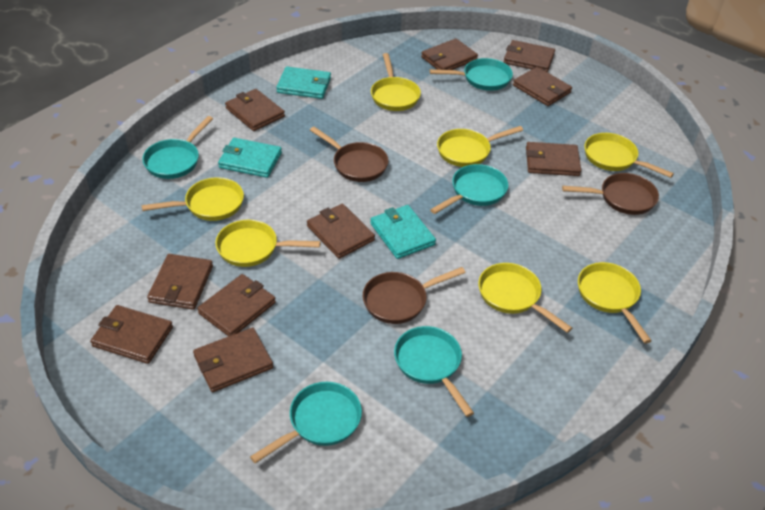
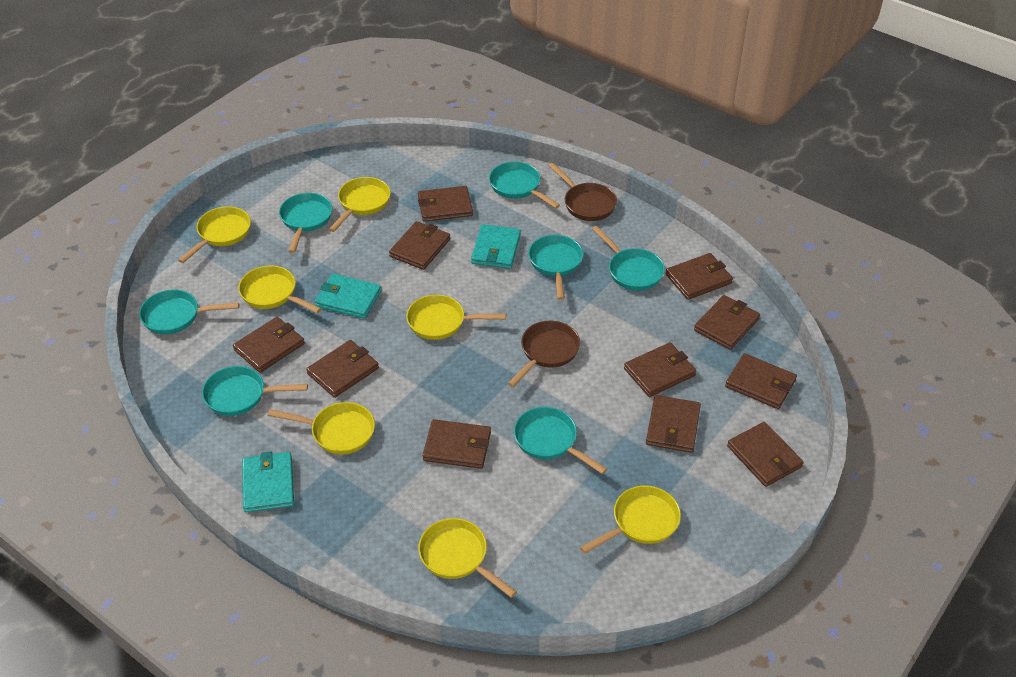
brown pan: [310,127,389,182] [363,267,466,324] [562,173,659,215] = 3 -> [507,321,580,387] [549,163,617,221] = 2
brown wallet: [90,305,173,364] [147,254,213,310] [193,328,273,392] [197,274,276,336] [225,89,285,131] [307,204,375,259] [421,38,478,70] [504,40,555,72] [513,67,572,106] [526,142,581,176] = 10 -> [233,317,305,373] [306,340,379,398] [389,221,450,270] [418,186,473,222] [423,419,491,469] [624,342,696,397] [646,395,701,453] [666,253,733,300] [694,295,760,350] [725,353,797,409] [727,422,804,487] = 11
turquoise pan: [142,116,213,179] [250,382,362,464] [394,326,474,417] [430,58,513,91] [430,164,508,214] = 5 -> [139,289,239,334] [202,366,308,416] [279,193,332,253] [489,161,560,208] [514,407,607,474] [528,235,583,300] [592,226,665,291] = 7

